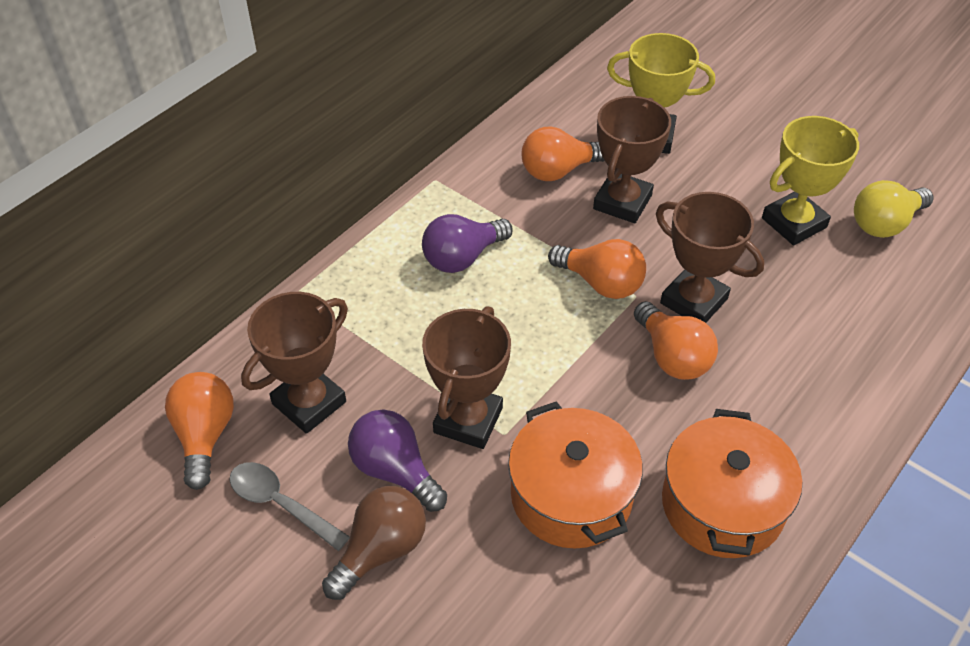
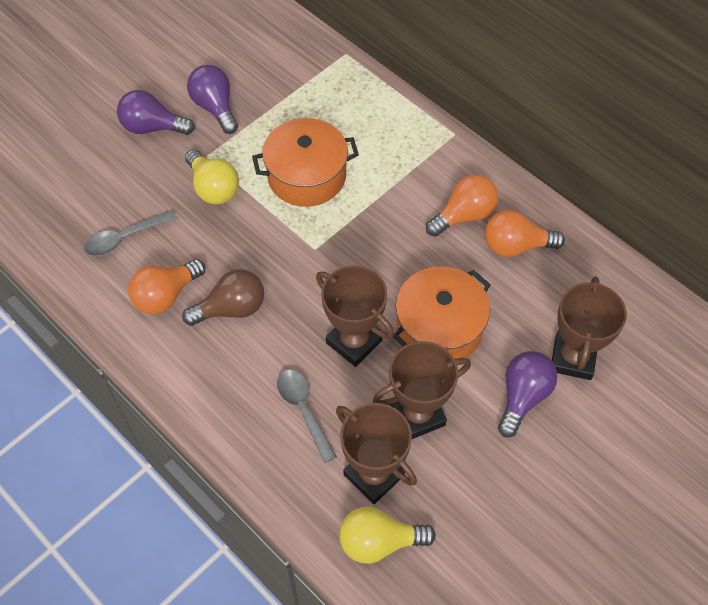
grey spoon: [229,462,350,551] = 1 -> [84,210,176,256] [277,369,337,463] = 2
orange light bulb: [165,372,234,490] [521,126,605,181] [548,239,646,299] [634,301,718,380] = 4 -> [128,259,205,314] [426,174,498,237] [485,210,565,257] = 3
purple light bulb: [348,410,447,512] [422,214,513,273] = 2 -> [117,90,195,135] [187,65,238,134] [498,351,557,437] = 3
yellow light bulb: [854,180,933,238] = 1 -> [185,149,239,204] [339,507,436,564] = 2
yellow trophy: [607,33,715,154] [762,116,859,245] = 2 -> none = 0

